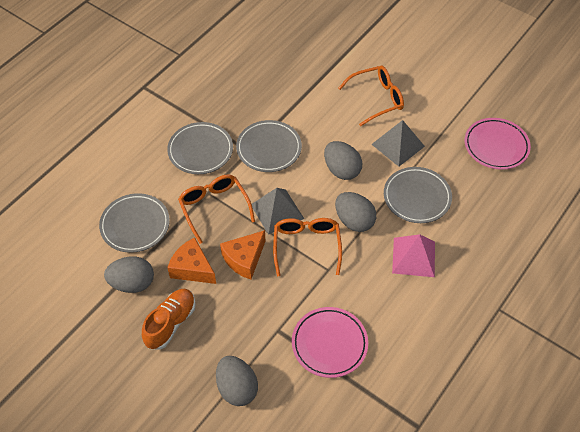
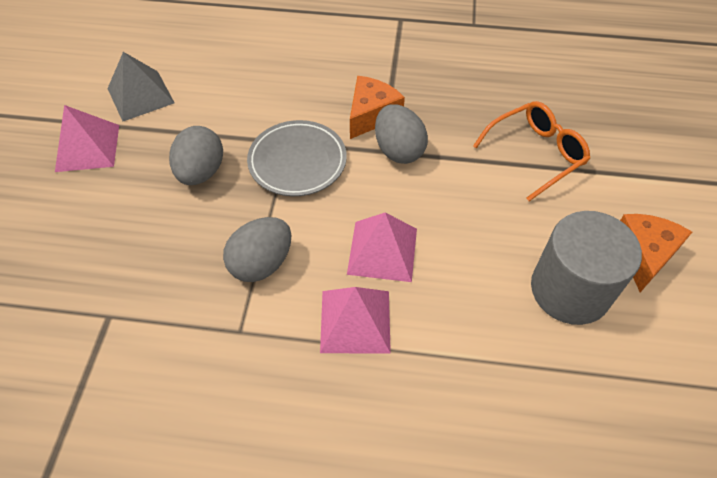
grey cylinder: none = 0 -> [531,211,642,325] = 1
grey egg: [104,257,154,293] [216,356,258,406] [324,141,363,180] [335,192,376,232] = 4 -> [169,126,223,185] [223,217,291,282] [375,104,428,164] = 3
grey plate: [99,193,170,253] [167,122,233,174] [236,120,302,172] [384,167,452,223] = 4 -> [247,120,347,196] = 1
grey pyramid: [252,188,304,235] [371,120,425,167] = 2 -> [107,52,175,121] = 1
orange glasses: [178,174,255,244] [273,218,342,276] [338,65,404,126] = 3 -> [473,101,590,201] = 1
orange shoe: [142,289,196,350] = 1 -> none = 0
pink plate: [292,307,368,378] [465,118,531,170] = 2 -> none = 0
pink pyramid: [392,234,435,277] = 1 -> [55,105,119,172] [320,287,391,353] [347,213,417,282] = 3

